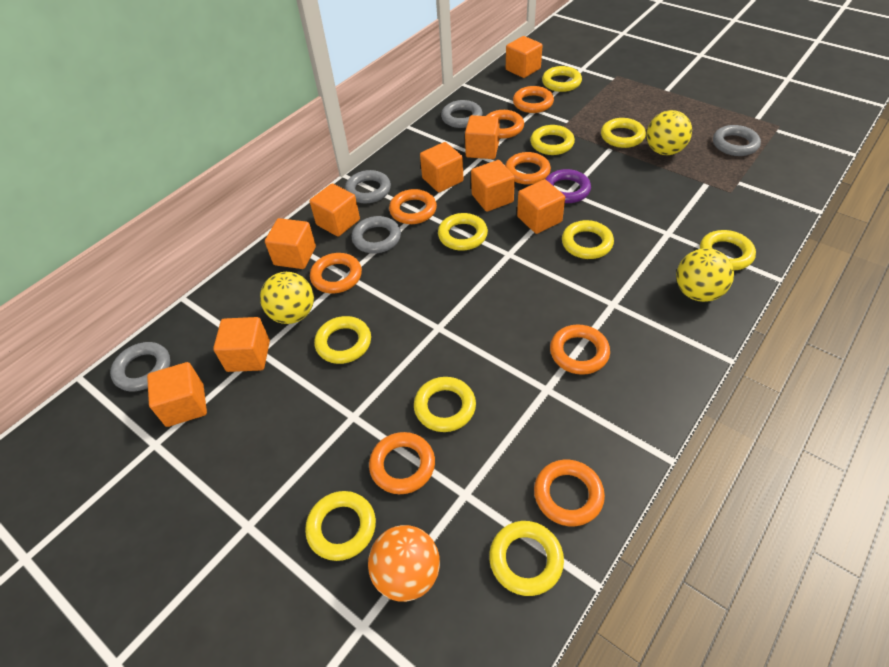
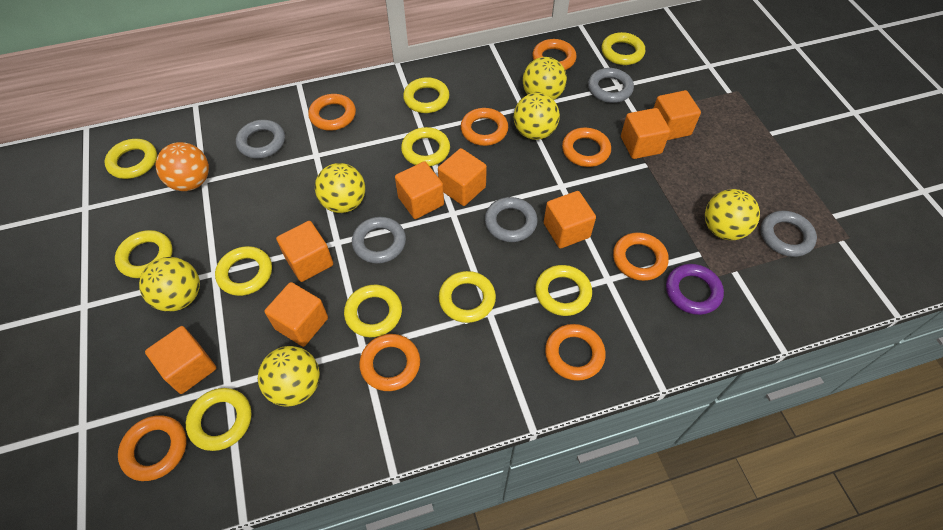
orange cube: [147,362,207,427] [213,317,270,372] [265,218,316,269] [309,183,360,237] [420,142,463,192] [465,115,500,159] [471,160,515,212] [506,36,542,78] [517,179,565,234] = 9 -> [145,326,216,394] [264,282,328,347] [276,221,333,282] [395,161,444,219] [438,148,487,206] [544,191,596,249] [621,108,670,159] [654,90,701,140] = 8
yellow ball: [260,272,314,324] [647,110,692,155] [676,248,734,302] = 3 -> [139,257,200,312] [258,346,320,407] [315,163,365,213] [514,93,560,140] [523,57,567,100] [705,189,760,240] = 6

